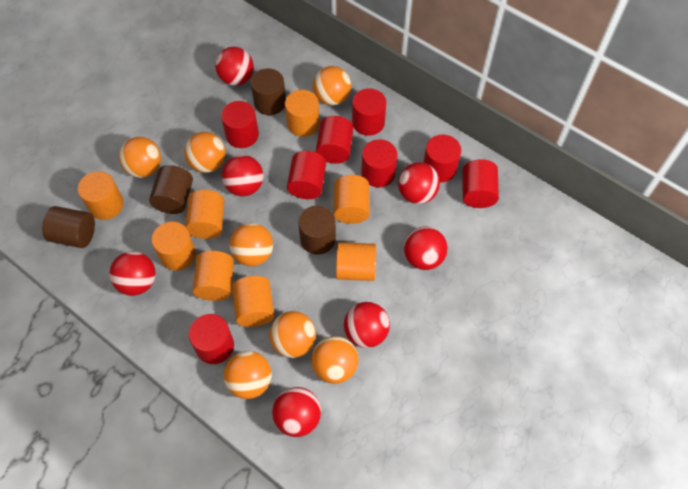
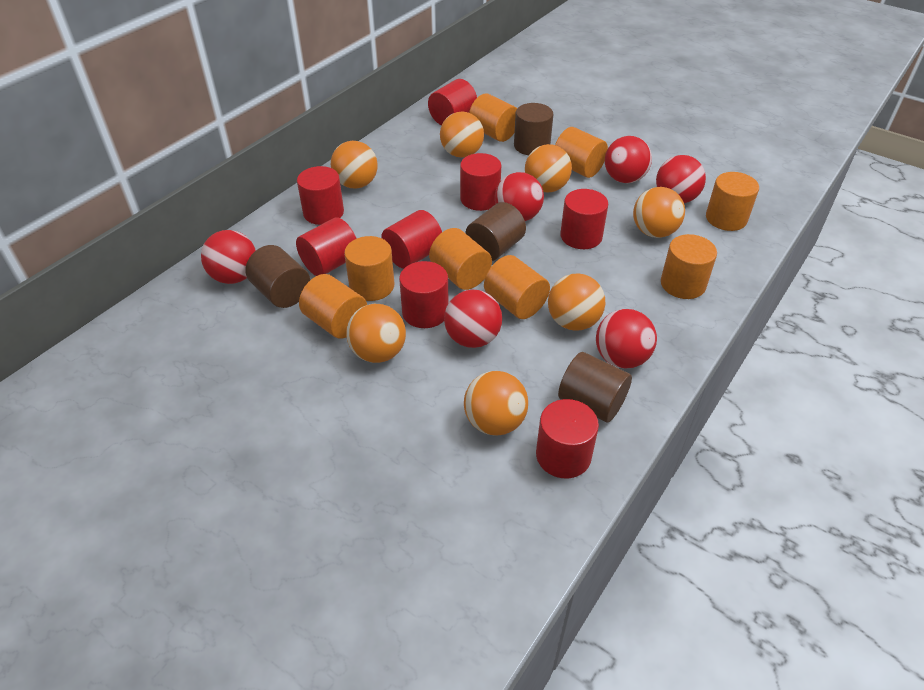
red ball: [109,251,156,296] [215,47,254,86] [222,155,263,196] [272,387,321,437] [344,302,390,348] [398,162,440,204] [404,226,448,270] = 7 -> [201,230,256,284] [444,290,502,348] [495,172,544,221] [596,309,657,369] [605,136,652,183] [656,155,706,203] = 6

